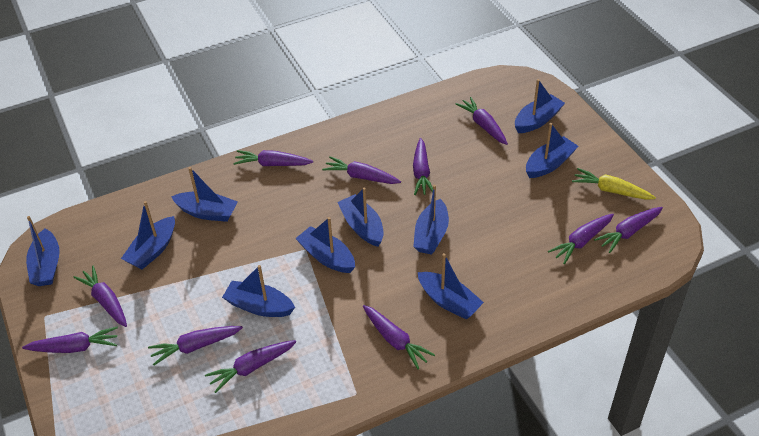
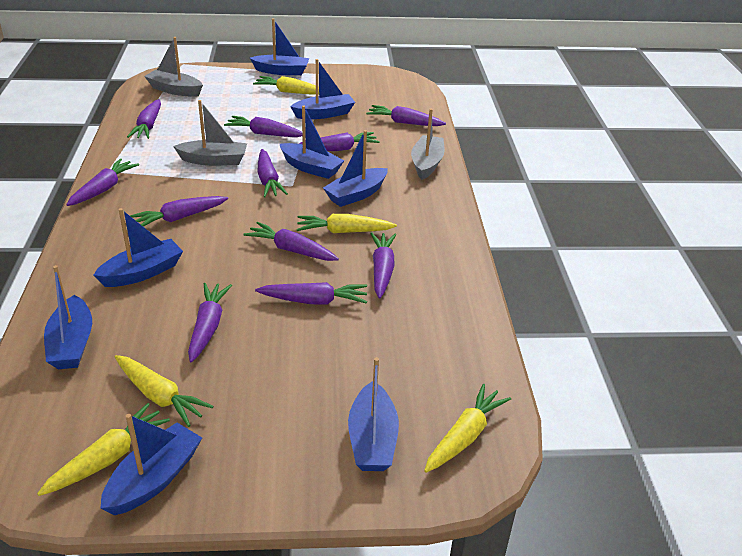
blue boat: [26,216,60,286] [121,201,175,270] [171,167,238,222] [222,265,295,317] [295,217,355,273] [338,187,384,247] [413,185,449,255] [418,253,484,319] [515,79,565,133] [526,123,578,178] = 10 -> [44,265,92,369] [93,208,183,287] [100,414,202,515] [250,18,309,75] [280,105,345,179] [290,59,355,119] [323,130,388,207] [348,357,399,471] = 8
grey boat: none = 0 -> [144,37,203,97] [173,100,247,166] [411,108,445,180] = 3
yellow carrot: [572,168,656,200] = 1 -> [37,403,170,496] [115,355,214,427] [253,76,316,95] [297,214,397,233] [424,384,511,473] = 5

